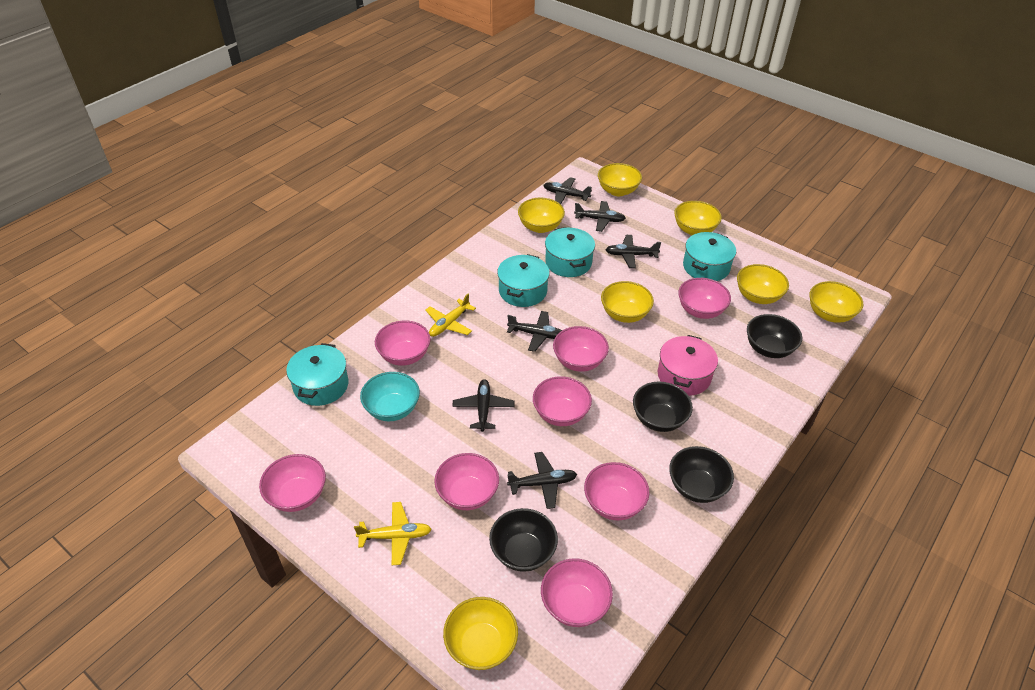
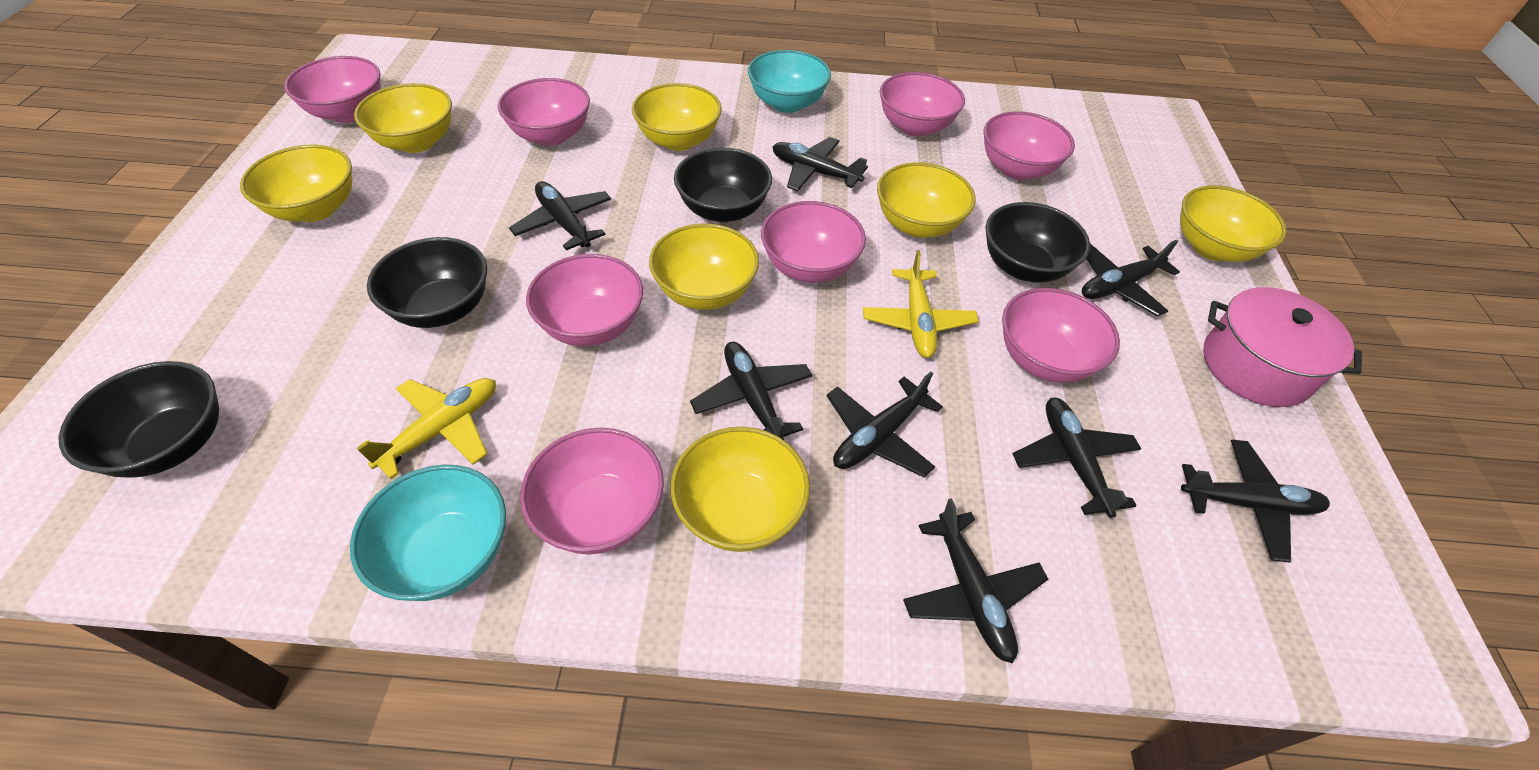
black plane: [452,379,514,432] [507,311,562,352] [507,452,577,509] [544,177,592,204] [574,201,626,232] [605,235,661,268] = 6 -> [509,181,611,250] [690,342,813,440] [772,137,868,191] [827,372,943,477] [903,498,1048,664] [1013,398,1141,518] [1082,240,1180,316] [1181,439,1330,563] = 8
turquoise bowl: [360,372,420,421] = 1 -> [350,465,506,601] [748,50,831,113] = 2
turquoise pot: [286,343,348,406] [497,254,550,307] [545,227,595,277] [683,232,736,281] = 4 -> none = 0

